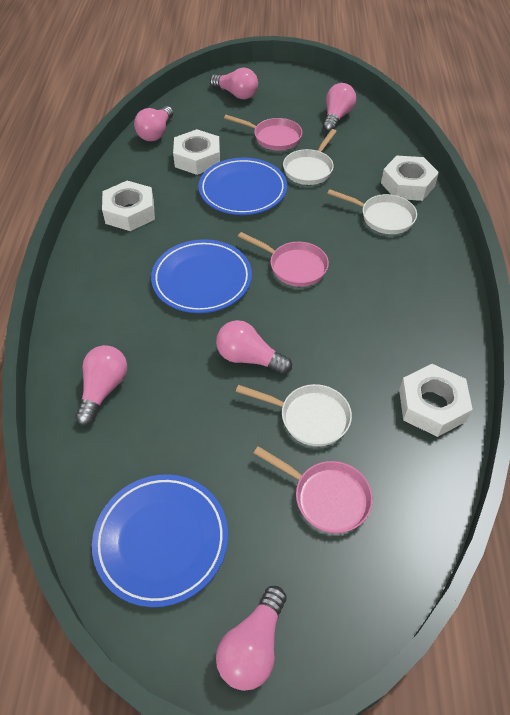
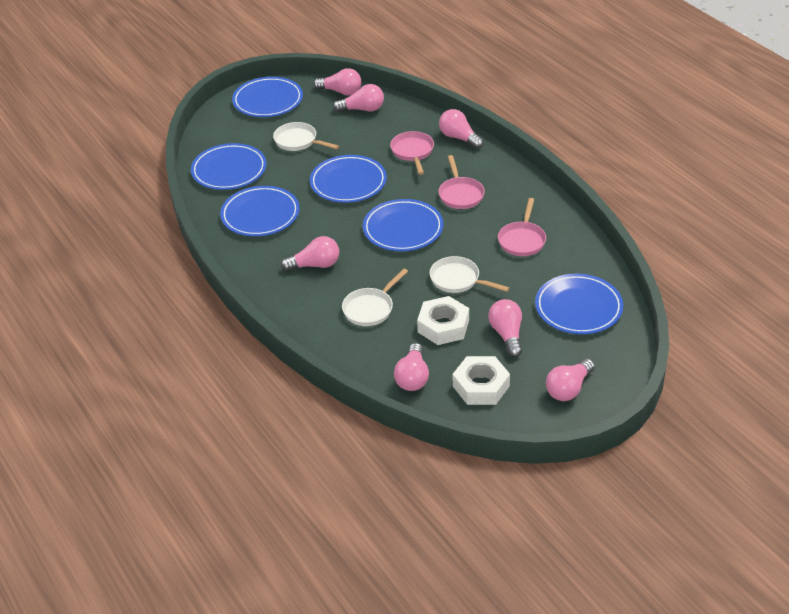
blue plate: [92,474,228,607] [151,239,252,313] [199,158,287,215] = 3 -> [191,143,267,190] [220,186,300,236] [232,77,303,117] [310,155,387,203] [363,199,444,251] [535,274,623,334] = 6
pink light bulb: [75,345,127,426] [134,106,173,141] [210,68,258,99] [216,320,292,375] [216,586,286,691] [323,83,356,132] = 6 -> [281,236,339,271] [314,68,361,95] [333,84,384,112] [394,343,429,391] [439,109,484,149] [488,299,522,357] [546,359,595,401] = 7
white nut: [102,181,155,231] [173,129,220,175] [381,156,439,201] [399,364,473,437] = 4 -> [417,296,469,345] [453,356,510,405] = 2

